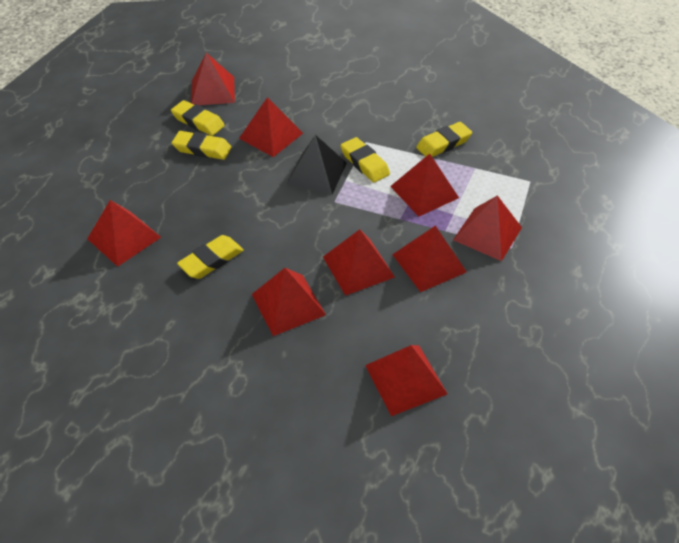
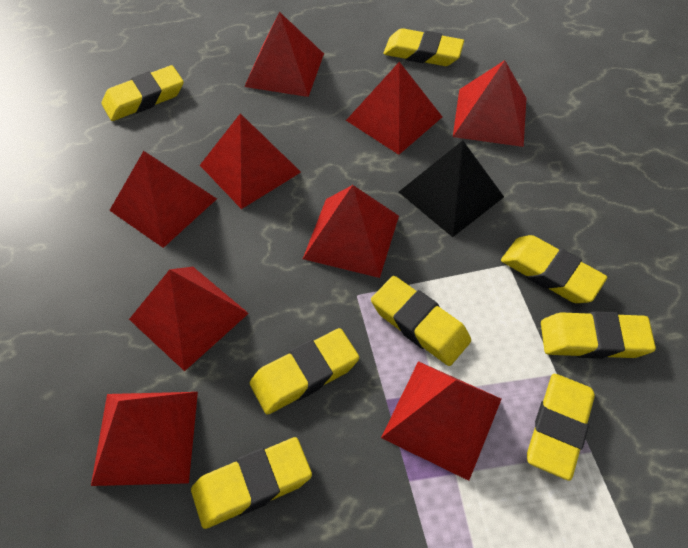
yellow eraser: [171,100,225,136] [172,131,231,160] [177,235,244,279] [340,137,390,183] [416,122,472,157] = 5 -> [102,65,184,121] [191,437,312,529] [250,328,359,415] [371,276,471,366] [384,28,464,66] [501,235,607,303] [527,374,595,481] [541,311,656,359] = 8

